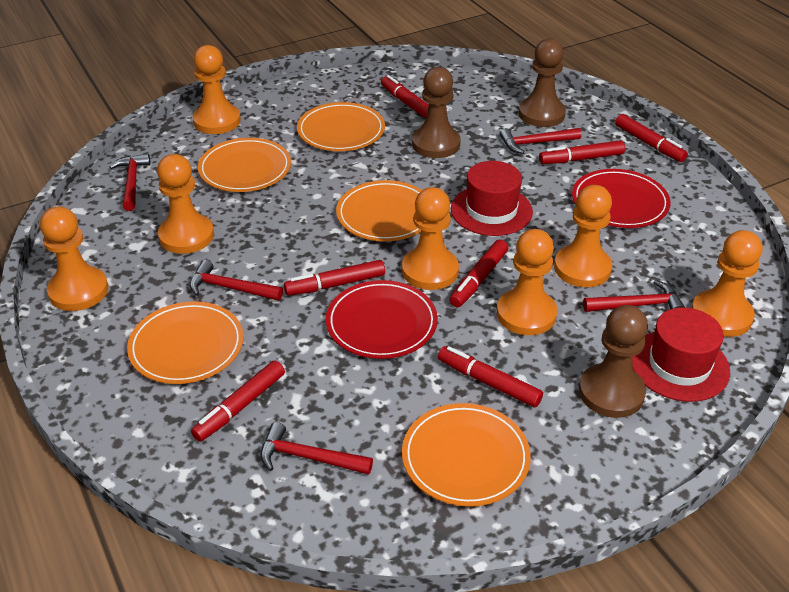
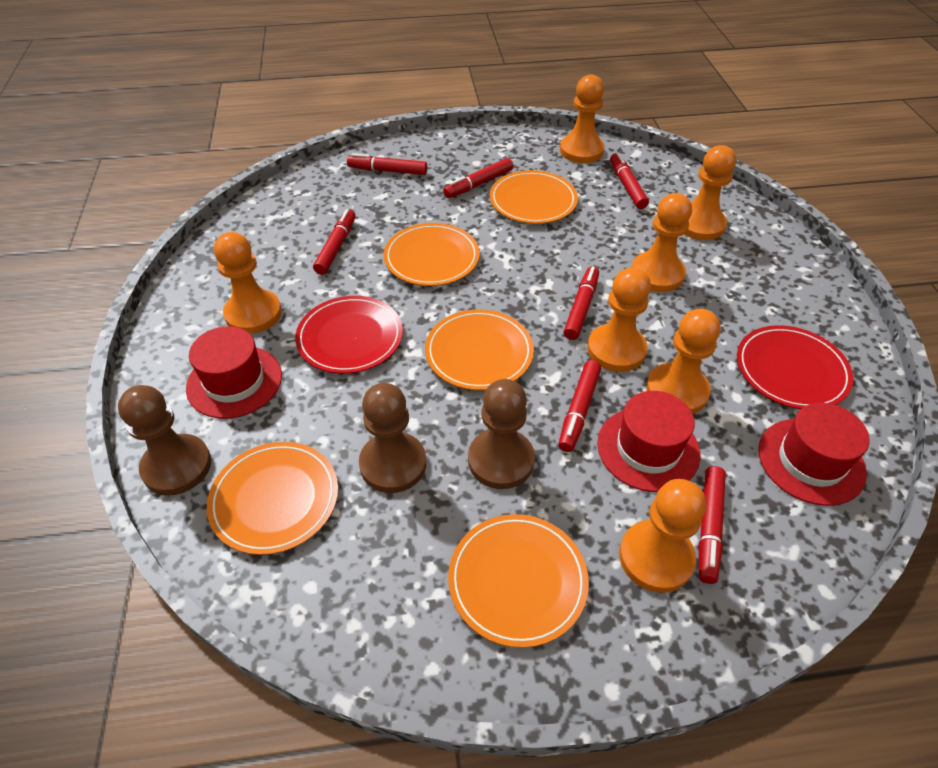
red hammer: [110,154,150,211] [190,260,283,301] [260,422,373,475] [500,128,581,154] [583,280,685,312] = 5 -> none = 0
red hat: [451,161,533,236] [632,307,730,402] = 2 -> [186,326,282,419] [597,391,700,492] [758,403,870,506] = 3

